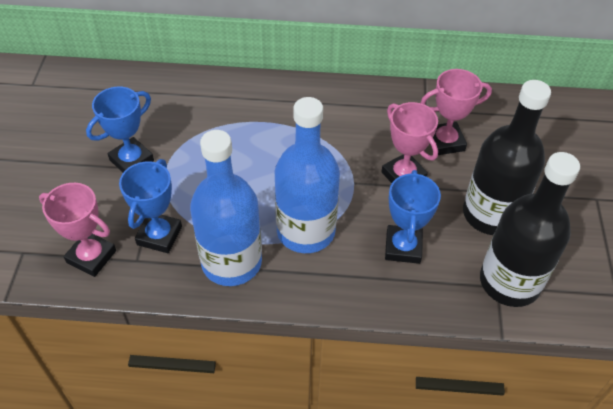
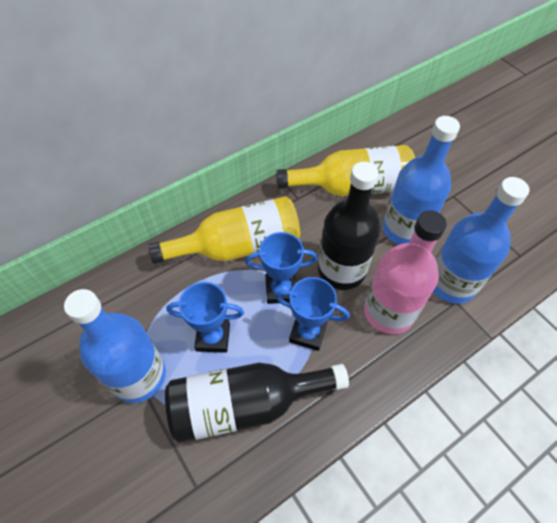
blue bottle: [190,130,262,286] [275,97,340,253] = 2 -> [64,289,166,403] [383,116,460,245] [433,177,529,304] = 3
pink bottle: none = 0 -> [364,210,447,334] = 1
pink trophy: [39,183,116,277] [381,102,438,183] [421,69,492,155] = 3 -> none = 0
yellow bottle: none = 0 -> [148,196,300,264] [276,145,415,196] = 2

